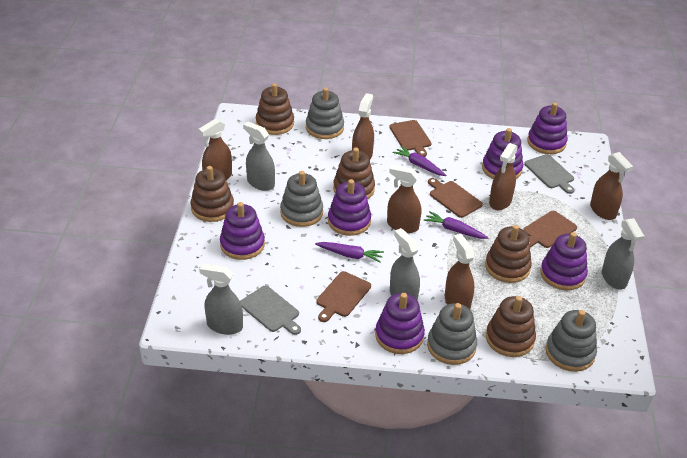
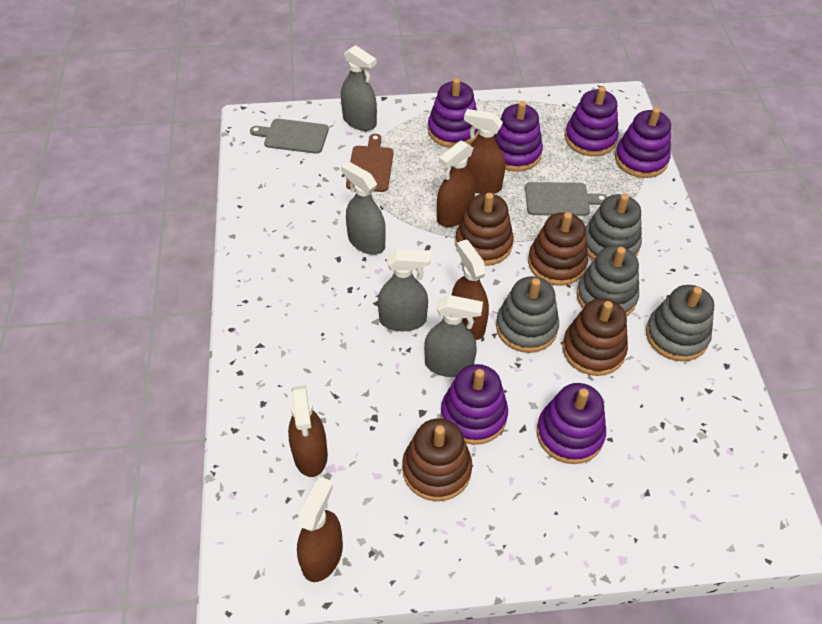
brown cutting board: [316,271,371,322] [389,120,432,157] [428,178,483,218] [523,211,577,248] = 4 -> [346,134,394,192] = 1
brown spray bottle: [198,118,232,180] [352,93,374,159] [387,165,421,233] [445,234,475,309] [489,143,518,210] [590,152,633,220] = 6 -> [288,385,328,477] [297,477,343,582] [437,141,475,227] [452,239,489,340] [464,109,505,194] = 5
brown stacking toy: [191,166,234,222] [256,83,294,135] [333,147,375,199] [485,225,532,283] [486,296,536,357] = 5 -> [402,418,472,501] [455,193,514,266] [528,212,588,286] [562,298,628,376] = 4
purple carrot: [315,242,384,263] [392,146,446,176] [424,211,489,239] = 3 -> none = 0

